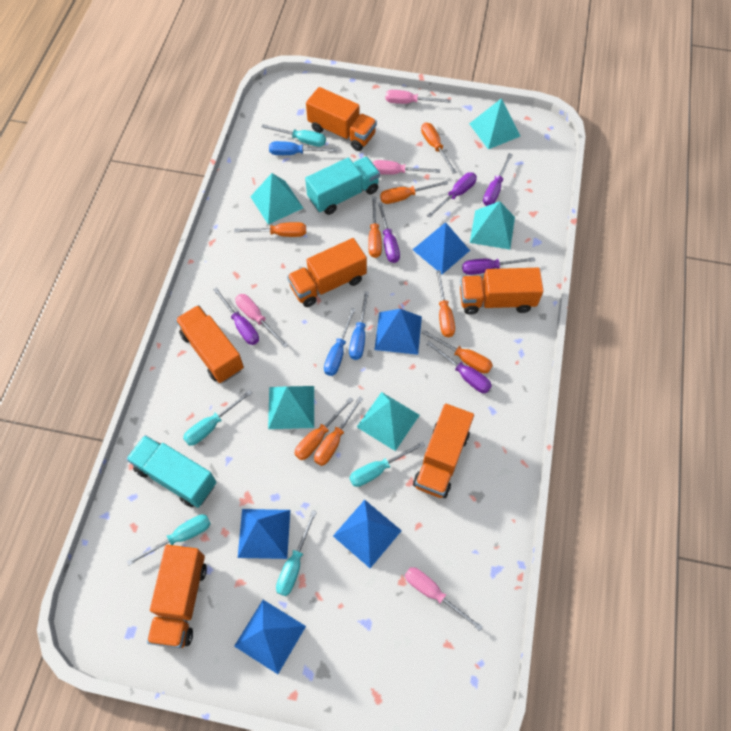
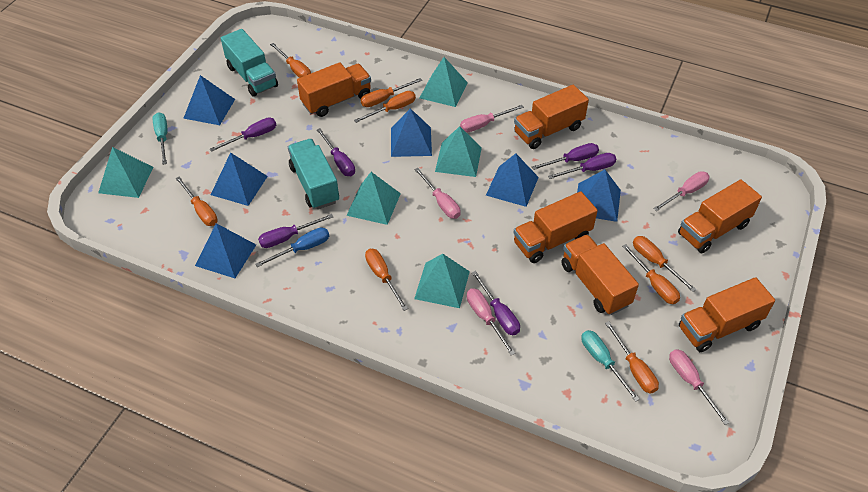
blue pyramid: [234,600,306,674] [238,509,290,559] [333,500,402,568] [374,309,422,355] [412,222,470,274] = 5 -> [183,75,235,125] [195,223,256,278] [211,153,268,206] [391,108,432,157] [486,153,539,207] [577,170,621,222] = 6
blue screwdriver: [269,141,337,155] [324,308,355,376] [349,291,369,360] = 3 -> [255,227,329,267] = 1
pink screwdriver: [235,294,288,348] [372,160,440,175] [385,90,451,104] [405,567,483,631] = 4 -> [414,168,461,219] [460,105,524,132] [467,288,515,355] [653,171,710,211] [669,349,730,425] = 5
turquoise screwdriver: [127,515,211,565] [183,390,252,446] [262,124,326,147] [276,510,317,596] [349,441,425,487] = 5 -> [153,112,167,165] [582,330,640,402] = 2

